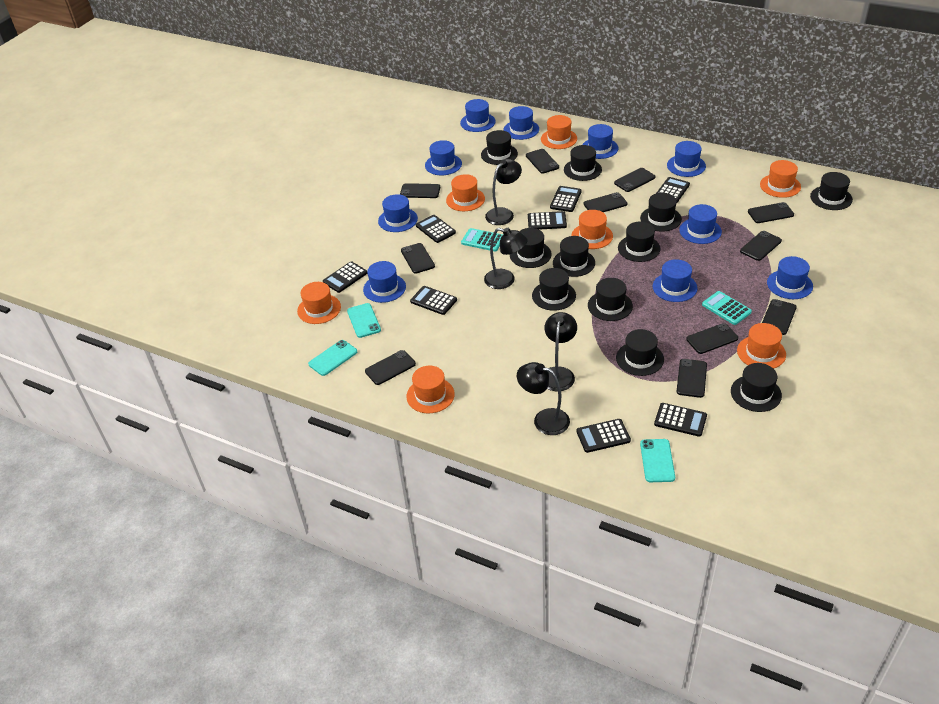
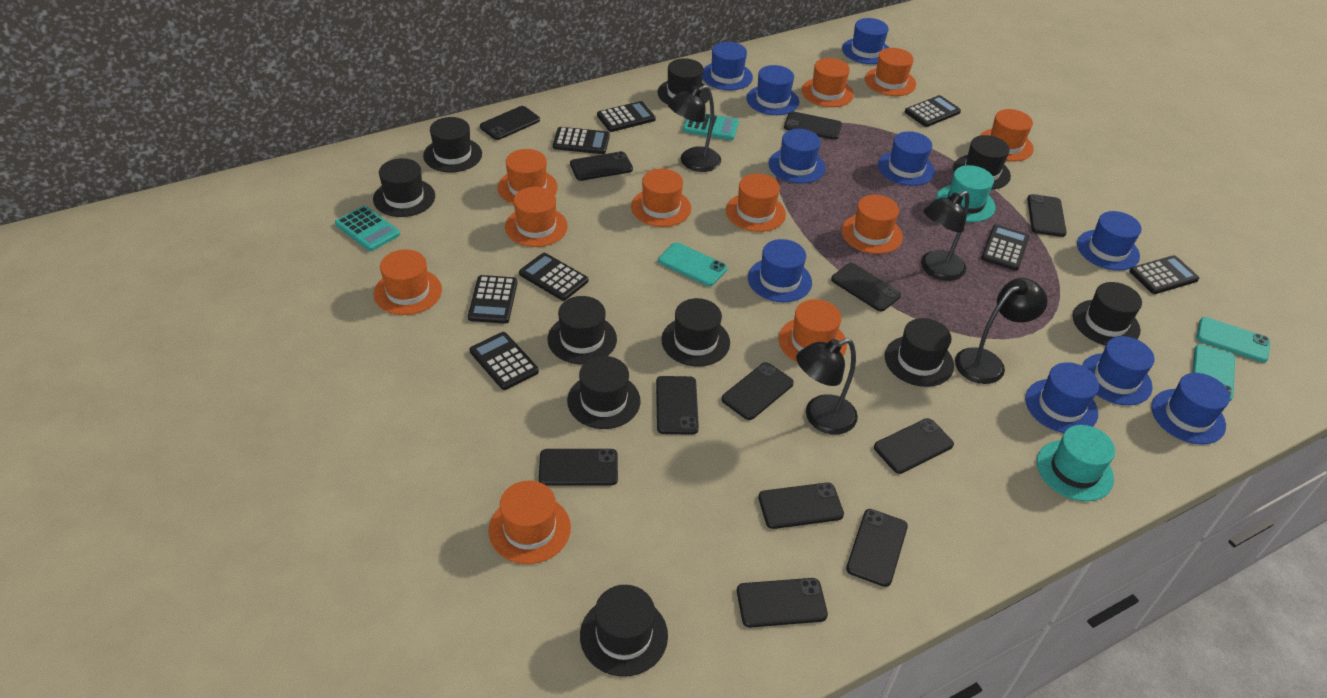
black hat: [481,130,518,165] [510,228,552,268] [532,268,576,311] [553,236,595,277] [564,145,602,181] [588,278,633,321] [616,329,664,376] [618,222,660,262] [640,193,682,232] [731,363,782,412] [810,172,853,210] = 11 -> [373,158,435,217] [423,117,482,172] [547,296,617,364] [567,356,641,429] [580,585,668,677] [657,58,709,105] [661,298,730,366] [885,318,954,387] [953,135,1011,190] [1073,282,1142,345] = 10
black phone: [365,350,416,385] [400,183,440,198] [401,243,435,274] [526,149,559,174] [584,192,627,212] [614,168,655,192] [676,359,707,398] [686,323,738,354] [740,231,782,261] [748,202,794,223] [762,299,797,335] = 11 -> [480,106,540,140] [539,449,618,486] [570,151,633,181] [656,376,699,435] [721,362,794,420] [737,578,828,628] [758,483,844,529] [784,111,842,140] [831,263,901,311] [846,509,908,587] [874,418,954,474] [1027,194,1067,237] = 12
orange hat: [297,282,341,324] [406,366,455,413] [446,174,485,211] [541,115,577,149] [571,210,613,249] [737,323,786,369] [760,160,801,198] = 7 -> [373,249,442,315] [488,480,571,564] [497,149,558,204] [505,187,568,247] [631,169,691,227] [726,174,786,232] [779,299,847,363] [801,58,854,107] [842,195,903,254] [865,48,916,96] [979,109,1034,161] = 11
turquoise hat: none = 0 -> [936,165,995,222] [1037,425,1115,501] = 2

